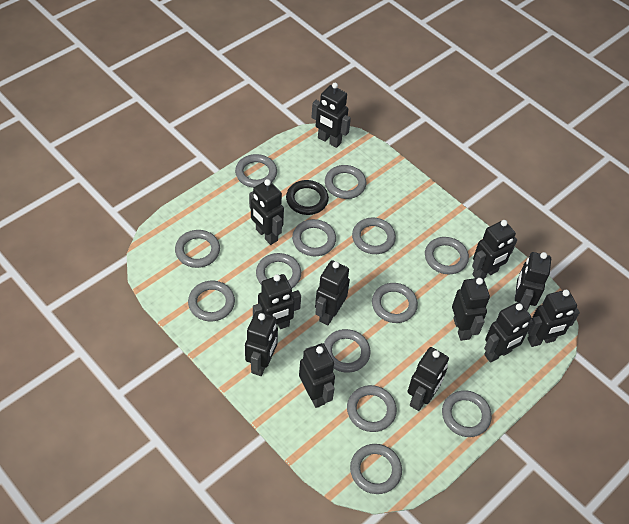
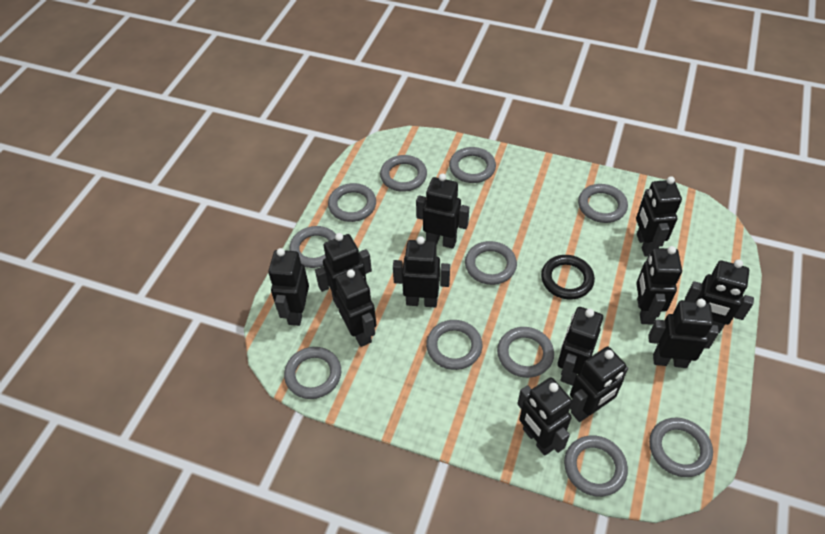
grey ring: [175,230,220,268] [188,281,235,321] [235,154,277,188] [256,253,301,288] [292,219,336,256] [324,329,371,373] [325,165,366,199] [347,385,397,432] [350,444,402,494] [352,218,396,254] [372,283,418,323] [425,237,469,275] [442,390,492,437] = 13 -> [284,347,341,399] [289,226,336,268] [328,183,376,222] [380,155,427,192] [426,320,482,370] [449,147,496,183] [465,241,517,285] [497,327,554,378] [564,435,628,497] [578,184,628,223] [649,418,713,477] = 11

